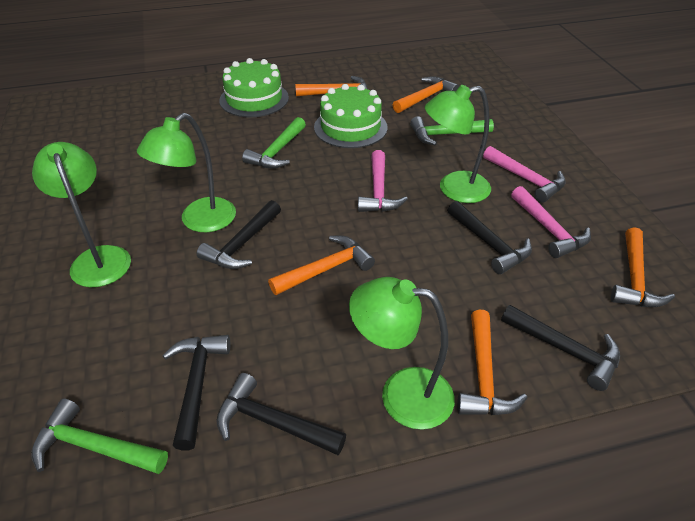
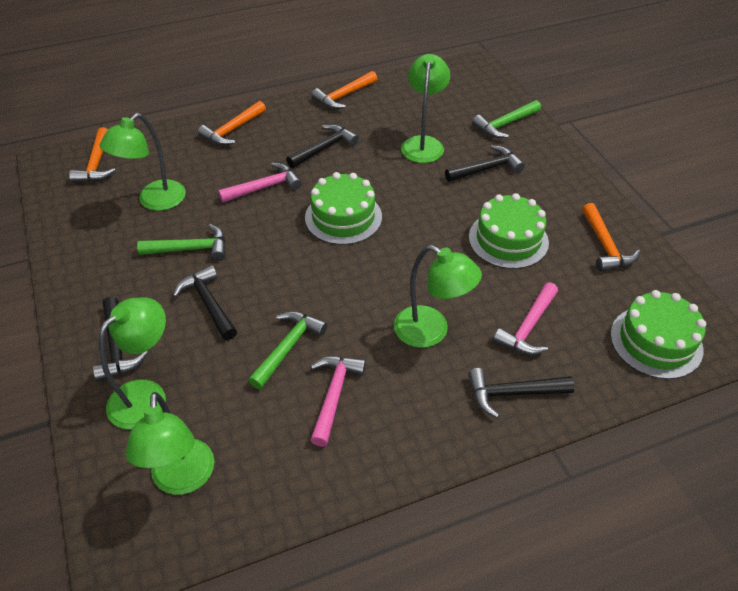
green cake: [219,58,289,117] [314,84,388,148] = 2 -> [305,172,382,245] [469,193,549,269] [610,290,706,379] = 3
green lamp: [32,142,131,287] [137,113,236,232] [349,277,455,430] [425,85,491,203] = 4 -> [99,113,186,211] [99,297,166,429] [126,392,214,495] [394,245,482,348] [401,54,450,163] = 5
orange hammer: [268,236,375,295] [295,76,368,96] [392,76,459,113] [457,310,527,415] [611,227,675,307] = 5 -> [69,127,116,183] [198,101,266,146] [312,71,377,109] [582,203,640,271] = 4

